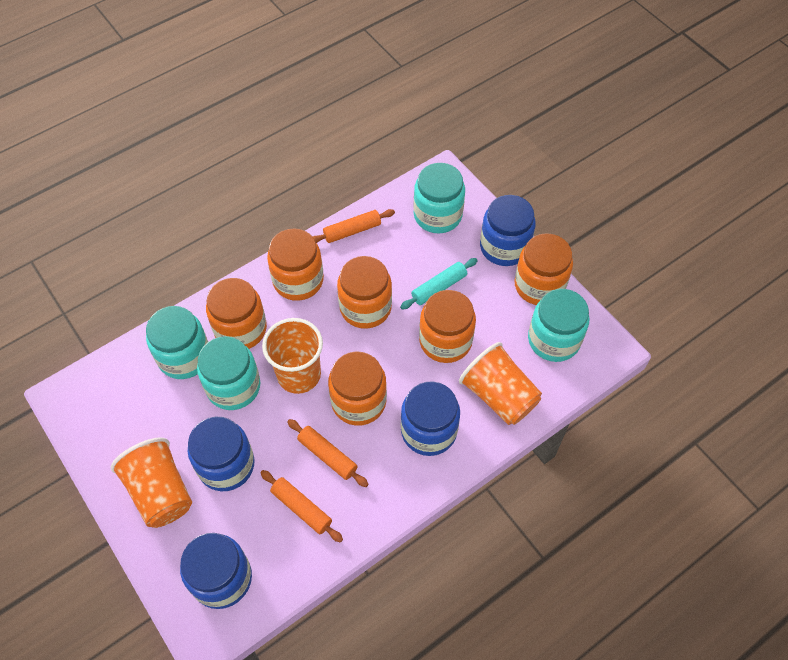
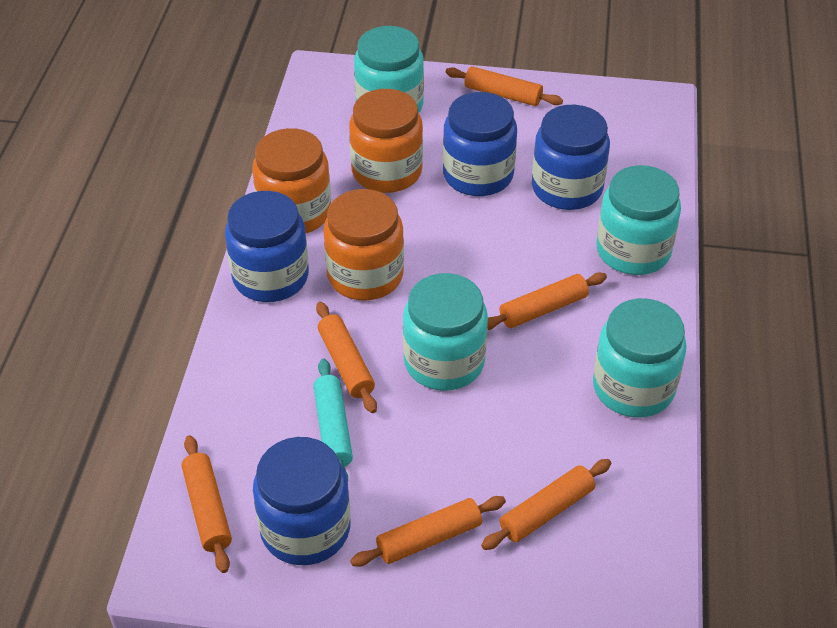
orange cup: [111,437,192,528] [262,318,323,394] [459,342,542,425] = 3 -> none = 0
orange jar: [206,278,267,349] [267,228,324,301] [328,351,387,426] [337,256,392,329] [419,290,476,363] [514,233,573,305] = 6 -> [252,128,331,233] [323,189,404,301] [349,89,423,193] = 3
orange rolling pin: [260,470,343,542] [287,419,368,487] [312,209,395,243] = 3 -> [182,435,232,573] [316,302,377,413] [350,496,506,567] [446,66,563,106] [481,459,611,550] [487,273,607,330] = 6

